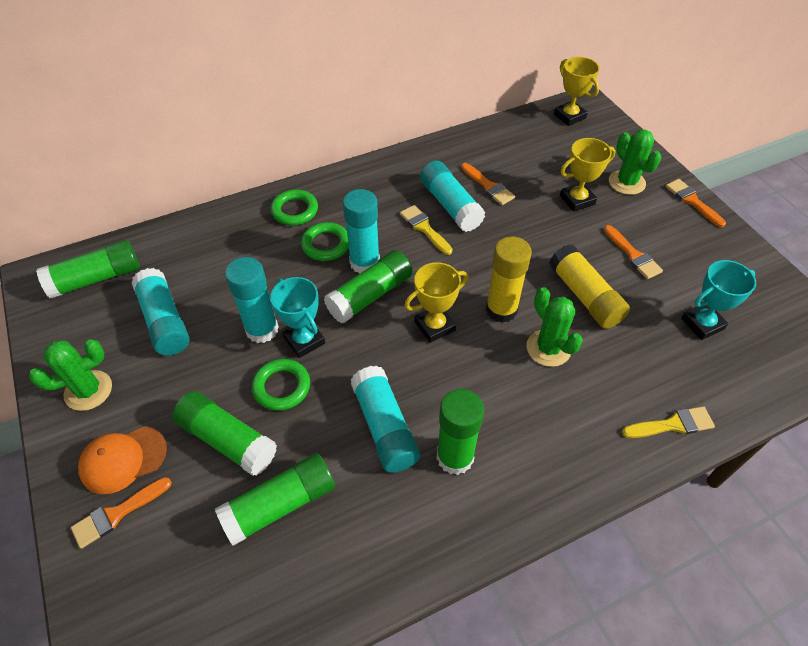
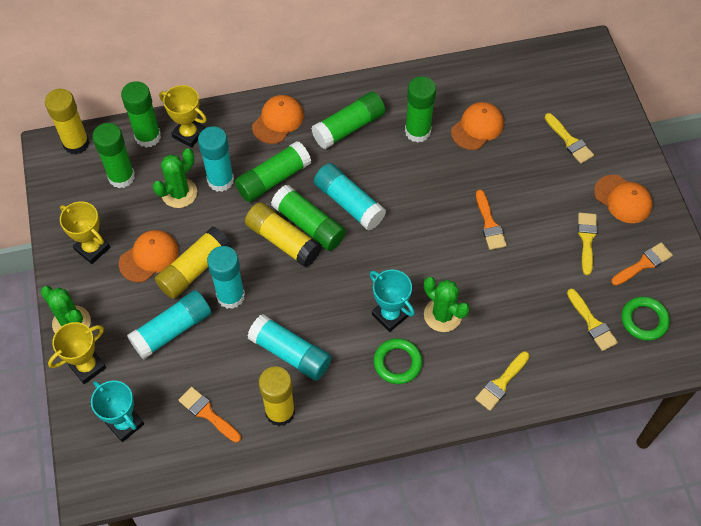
green glue stick: [36,240,139,299] [172,391,277,476] [215,453,335,546] [324,250,413,324] [437,389,484,475] = 5 -> [92,123,135,188] [121,81,161,148] [235,141,311,202] [271,185,346,251] [311,91,385,149] [405,76,436,143] = 6
green ring: [252,359,310,411] [271,190,318,226] [301,222,349,261] = 3 -> [374,338,422,384] [622,296,670,341] = 2
orange brush: [71,477,172,549] [461,163,515,205] [604,225,663,279] [666,179,726,227] = 4 -> [179,387,241,443] [476,190,507,250] [611,242,673,286] = 3
orange cap: [78,426,167,494] = 1 -> [119,230,179,283] [252,95,304,144] [451,102,504,150] [594,175,653,223] = 4
yellow brush: [400,205,452,255] [622,406,715,438] = 2 -> [475,351,530,411] [545,113,594,164] [567,289,618,351] [578,213,597,275] = 4
yellow glue stick: [486,237,532,323] [549,244,630,329] = 2 -> [45,89,90,155] [155,226,231,299] [245,202,322,267] [259,366,295,426] = 4

